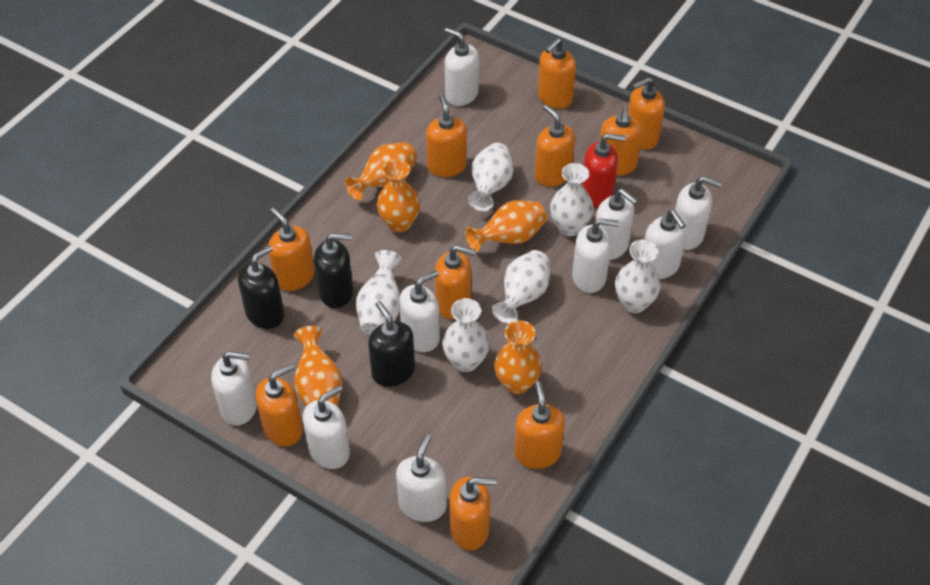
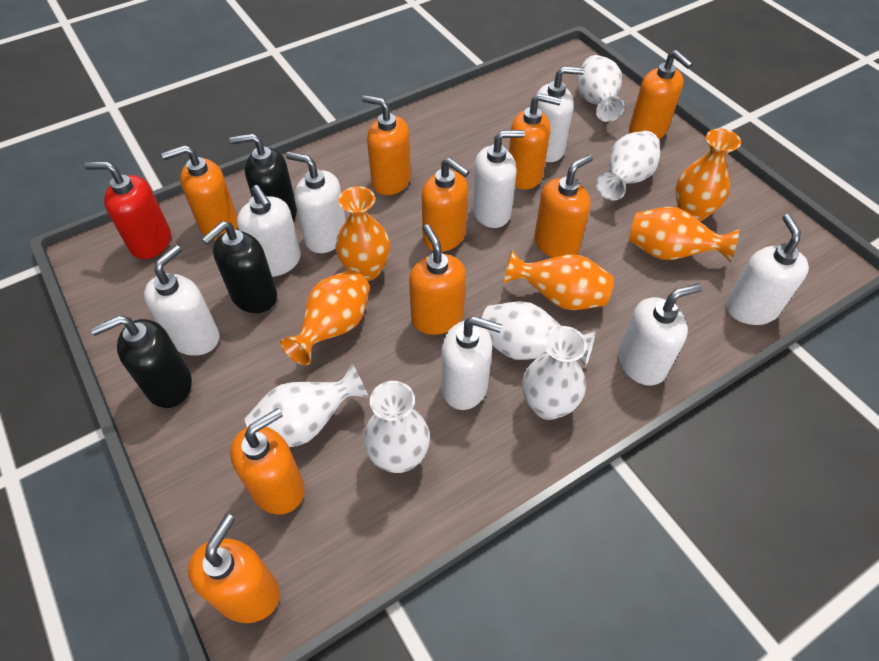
orange soap dispenser: [255,364,303,446] [268,207,315,291] [426,94,467,177] [435,245,476,319] [449,477,497,551] [514,381,565,469] [535,105,575,187] [538,38,576,109] [600,107,642,175] [628,77,665,150] = 10 -> [162,145,238,241] [188,514,280,623] [230,408,305,515] [362,95,411,195] [409,224,466,335] [422,158,470,252] [509,93,561,190] [534,154,593,258] [629,50,693,139] = 9
white soap dispenser: [211,351,257,426] [303,385,350,469] [396,434,447,522] [399,270,440,352] [445,28,479,106] [572,218,619,293] [595,189,638,260] [645,210,687,279] [675,176,722,250] = 9 -> [144,245,219,356] [237,185,301,277] [286,152,346,253] [441,316,502,410] [472,130,525,228] [537,66,584,162] [618,283,702,386] [726,214,809,325] = 8

